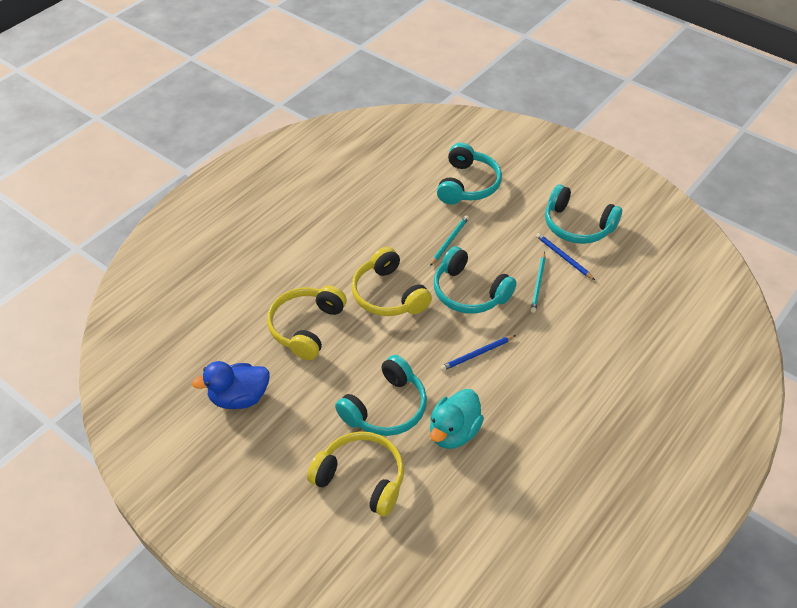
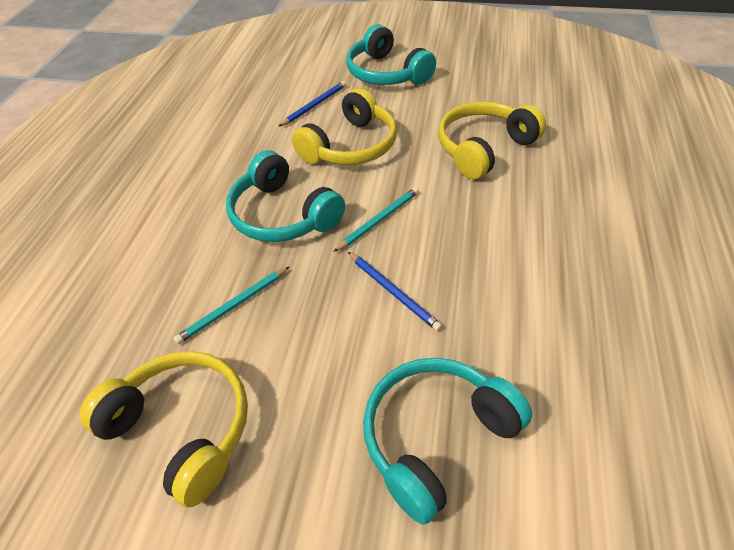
blue duck: [192,361,270,409] = 1 -> none = 0
turquoise duck: [430,389,484,449] = 1 -> none = 0
turquoise headphones: [335,355,427,436] [434,246,517,314] [437,143,502,204] [545,185,622,244] = 4 -> [226,150,345,242] [346,24,436,85] [363,358,532,525] = 3

